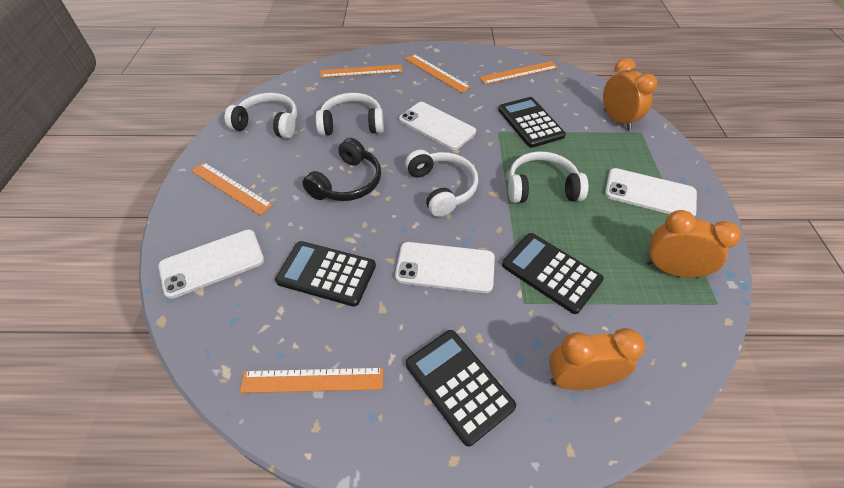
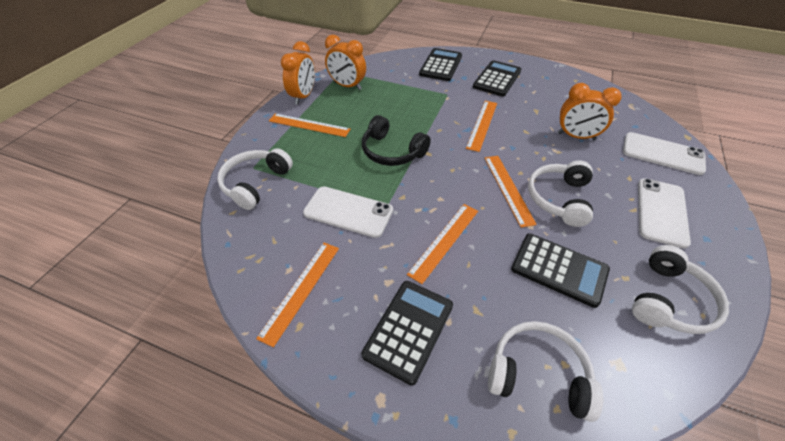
white phone: [158,229,264,299] [395,242,495,293] [399,102,476,150] [605,168,697,217] = 4 -> [303,186,393,238] [623,132,706,175] [638,178,691,249] = 3

